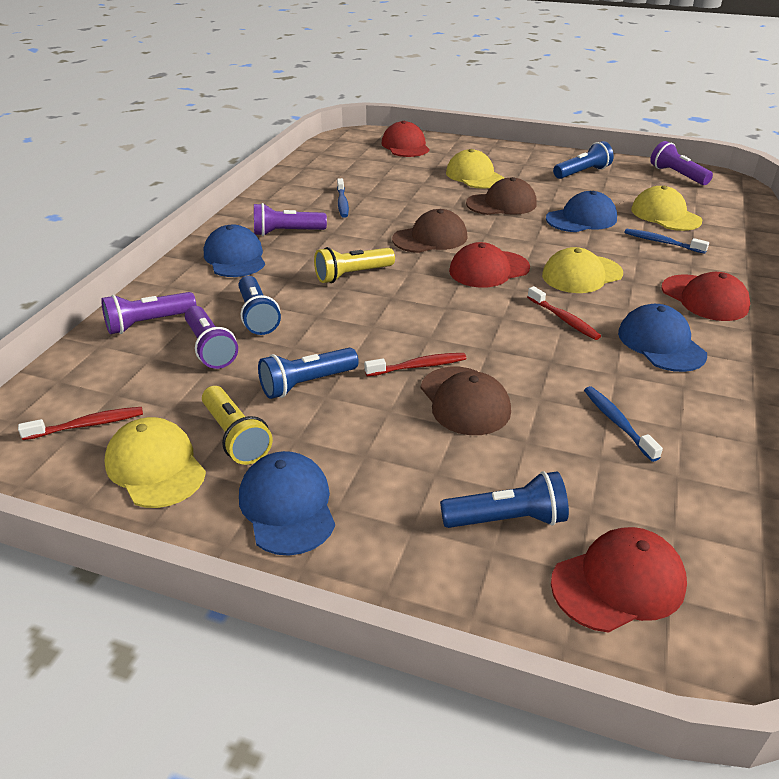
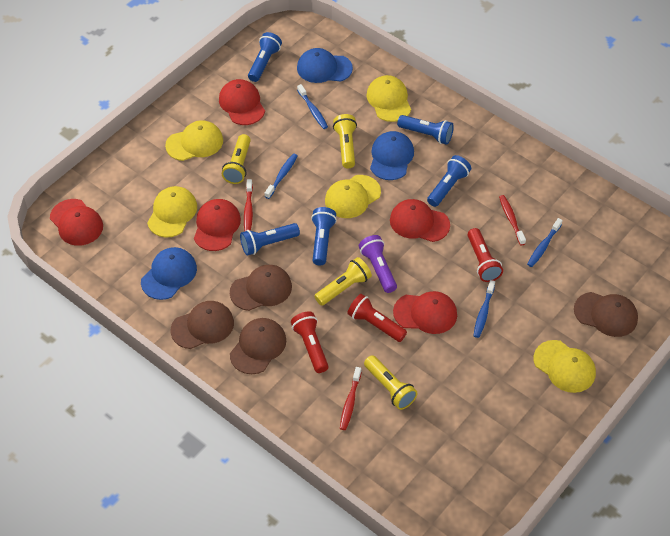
blue cap: [204,225,265,277] [239,451,335,556] [546,191,617,232] [618,304,707,372] = 4 -> [141,247,197,300] [297,48,353,83] [370,131,414,180] = 3
blue flashlight: [239,276,281,335] [258,348,359,399] [440,471,569,528] [553,141,614,179] = 4 -> [240,223,300,256] [248,32,282,82] [311,207,337,265] [397,115,454,145] [427,155,471,207] = 5
blue toothbrush: [337,178,349,218] [584,386,663,462] [624,229,709,254] = 3 -> [265,154,297,199] [297,84,328,129] [474,280,495,338] [527,218,563,267] = 4
brown cap: [392,209,468,253] [421,367,511,435] [466,177,537,215] = 3 -> [170,301,234,349] [230,265,292,311] [230,318,286,374] [574,292,638,337] = 4
purple flashlight: [101,292,197,334] [185,306,238,369] [254,203,327,236] [650,141,713,185] = 4 -> [359,235,397,293] = 1
red cap: [381,121,430,157] [449,242,530,288] [551,527,687,633] [662,272,750,321] = 4 -> [50,199,103,246] [194,199,241,251] [219,79,265,125] [390,199,450,242] [393,291,457,334] = 5
red flashlight: none = 0 -> [291,311,329,373] [347,294,407,342] [468,228,503,282] = 3
yellow cap: [104,417,206,508] [446,149,504,189] [542,247,623,293] [631,186,702,231] = 4 -> [147,186,197,238] [165,120,223,161] [325,175,381,218] [366,75,411,122] [533,340,596,393] = 5
yellow flashlight: [202,386,273,465] [314,247,395,283] = 2 -> [222,134,251,184] [314,257,372,306] [333,114,357,168] [364,355,417,410] = 4

